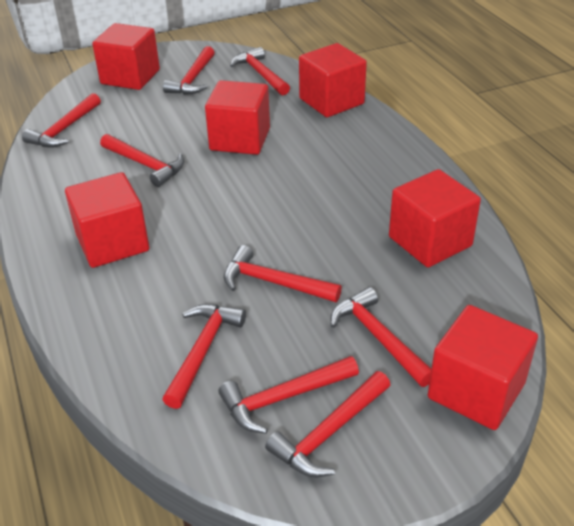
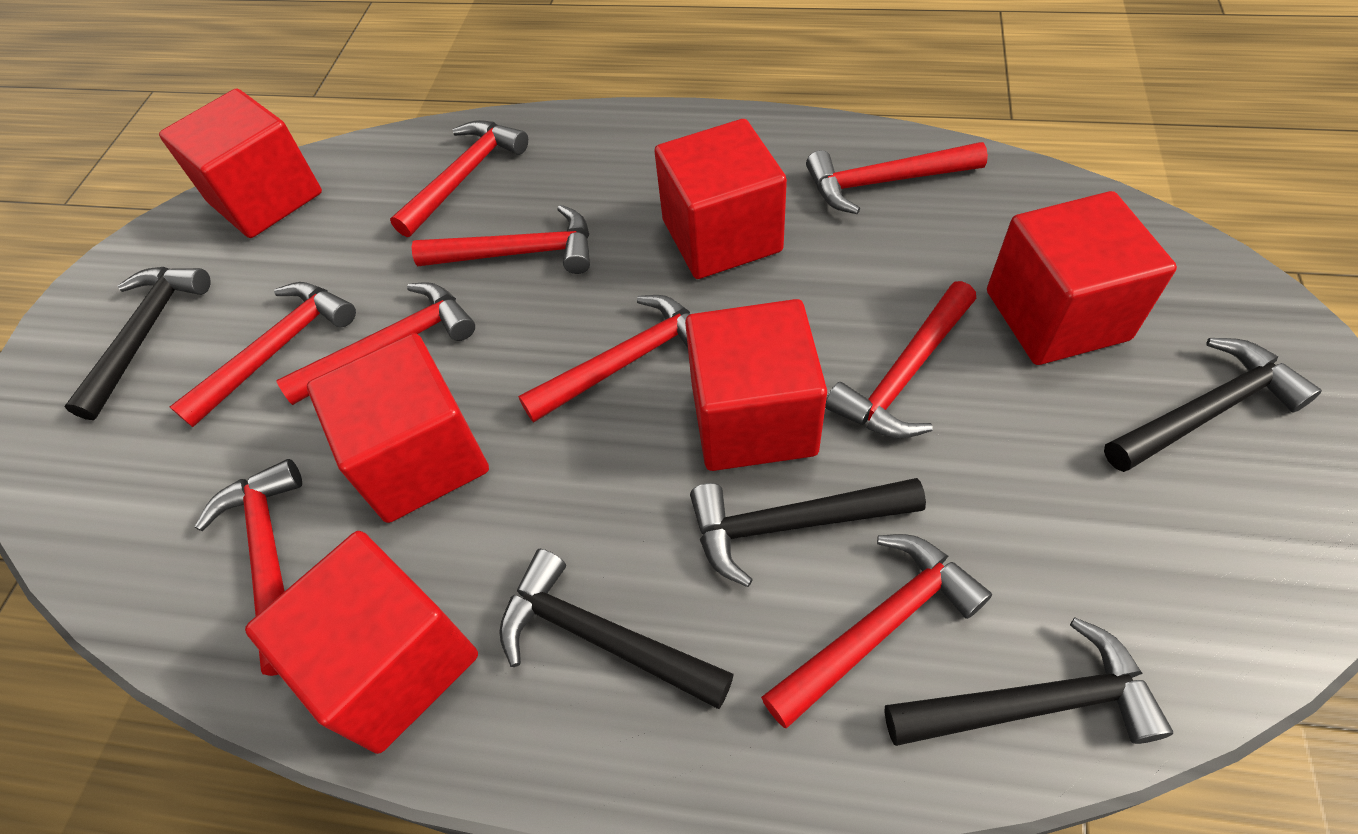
black hammer: none = 0 -> [64,267,211,420] [499,549,734,709] [690,478,926,587] [884,617,1173,746] [1104,338,1322,472] = 5

